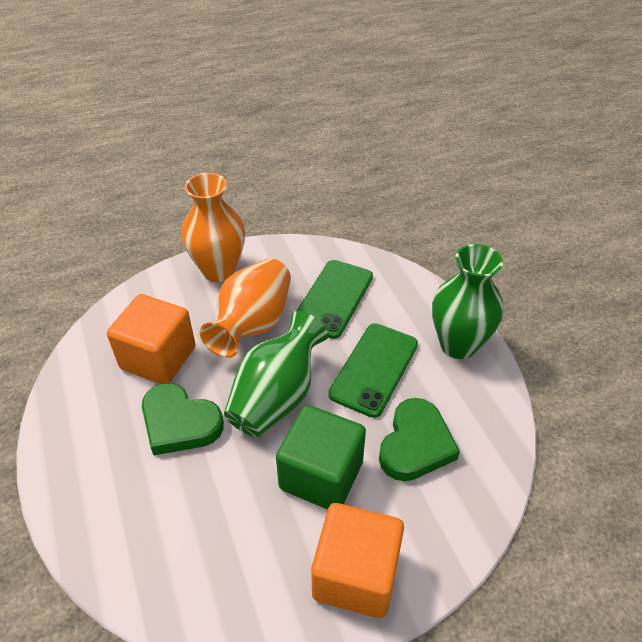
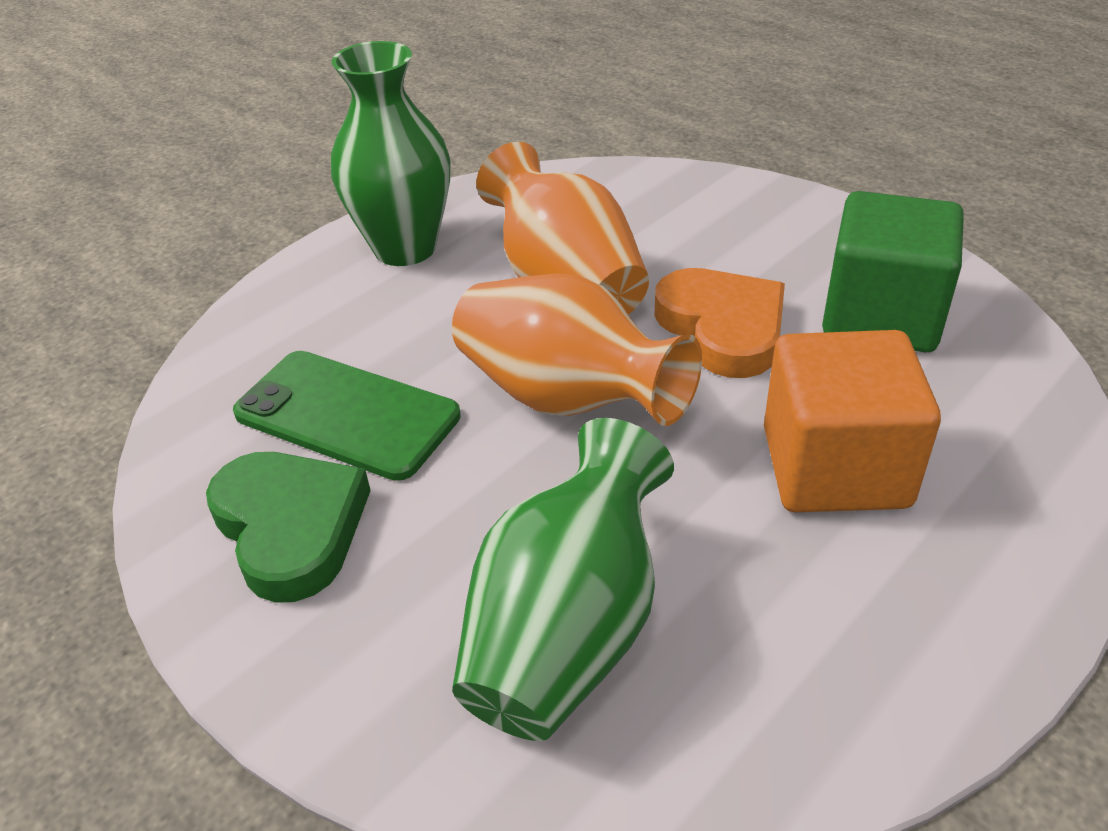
green heart: [142,383,224,455] [379,398,460,481] = 2 -> [206,452,371,603] = 1
green phone: [297,260,373,339] [328,323,418,418] = 2 -> [233,351,461,481] = 1
orange cube: [107,294,196,384] [311,503,404,618] = 2 -> [764,330,941,512] = 1
orange heart: none = 0 -> [655,268,785,378] = 1

